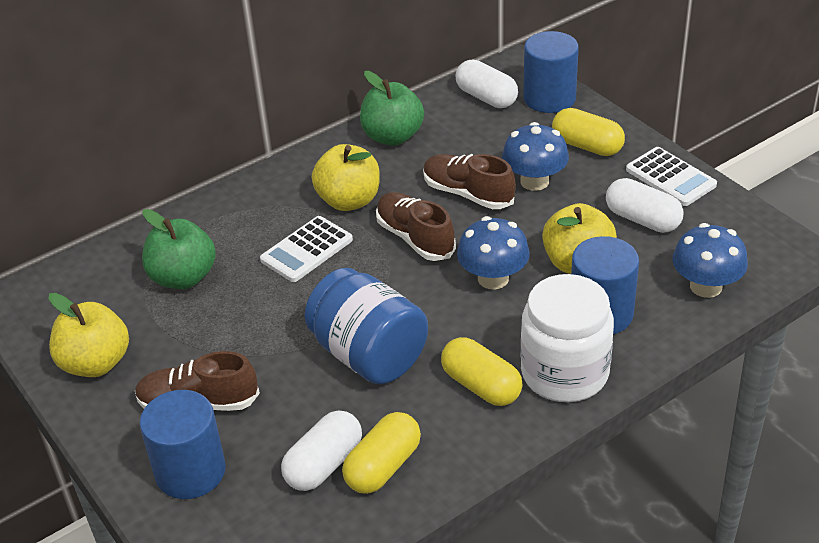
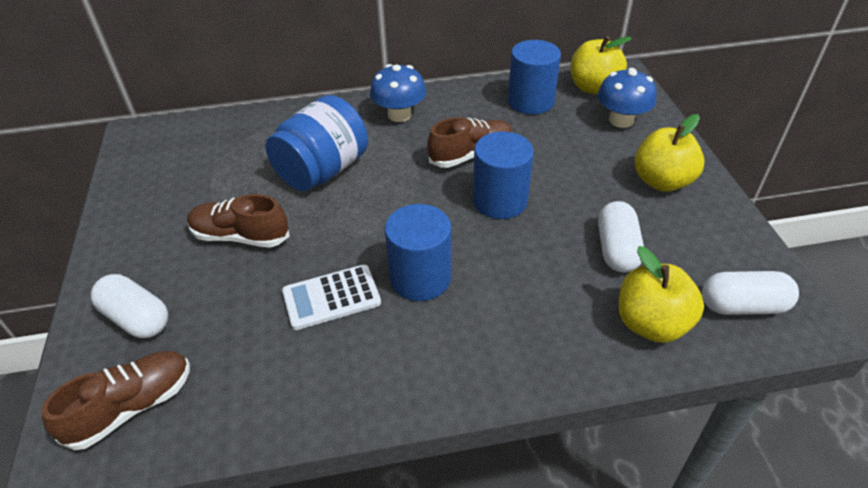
blue mushroom: [457,216,530,289] [502,122,569,191] [672,223,748,298] = 3 -> [370,64,426,122] [597,68,657,128] = 2
green apple: [142,209,216,289] [360,71,424,146] = 2 -> none = 0
white calculator: [260,216,353,282] [626,147,717,206] = 2 -> [282,265,381,330] = 1
white jar: [521,274,614,402] = 1 -> none = 0
yellow capsule: [342,412,421,494] [441,337,523,406] [552,108,625,156] = 3 -> none = 0

